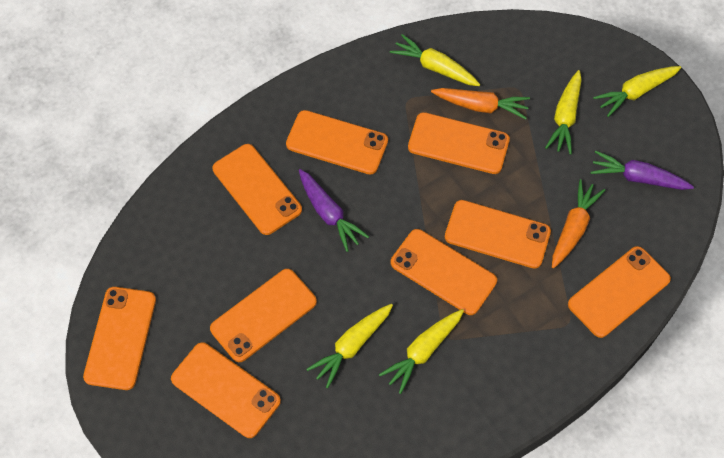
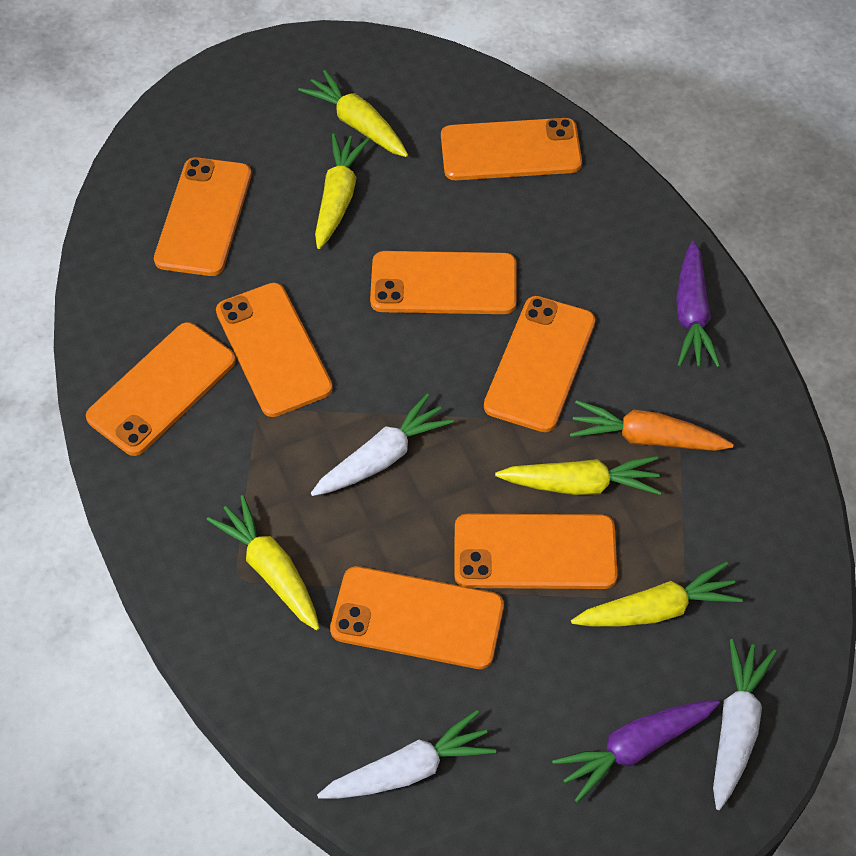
orange carrot: [431,88,530,119] [552,179,605,268] = 2 -> [570,400,734,451] = 1
orange phone: [83,287,156,390] [171,342,281,438] [210,269,317,362] [212,144,302,235] [286,110,388,175] [391,229,497,315] [408,112,510,174] [445,200,551,269] [568,246,671,338] = 9 -> [86,322,236,456] [154,157,252,276] [216,283,333,417] [330,566,504,669] [370,251,516,314] [441,118,582,180] [454,514,617,589] [484,296,595,432] = 8
white carrot: none = 0 -> [311,393,454,496] [317,710,496,799] [713,639,776,810] = 3

